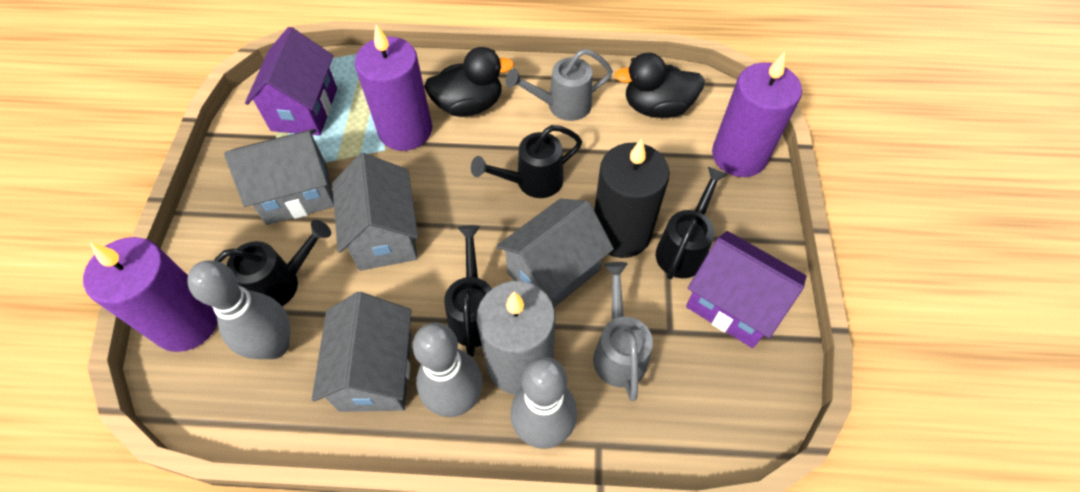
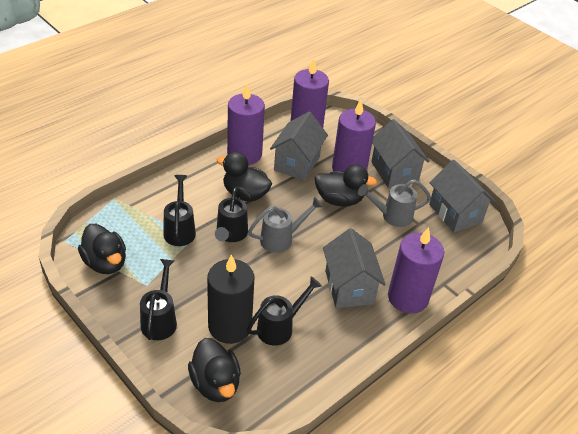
black duck: [424,47,514,117] [614,53,705,118] = 2 -> [78,224,126,274] [188,338,241,402] [216,152,272,202] [315,164,377,207] = 4
grey bowling pin: [187,260,290,359] [413,323,483,417] [510,357,577,449] = 3 -> none = 0
grey candle: [476,281,555,395] = 1 -> none = 0
purple candle: [83,237,218,352] [355,24,432,151] [712,52,802,177] = 3 -> [227,84,265,165] [291,59,329,127] [332,100,376,172] [388,227,444,314] = 4
purple house: [245,27,337,136] [686,231,806,348] = 2 -> none = 0

